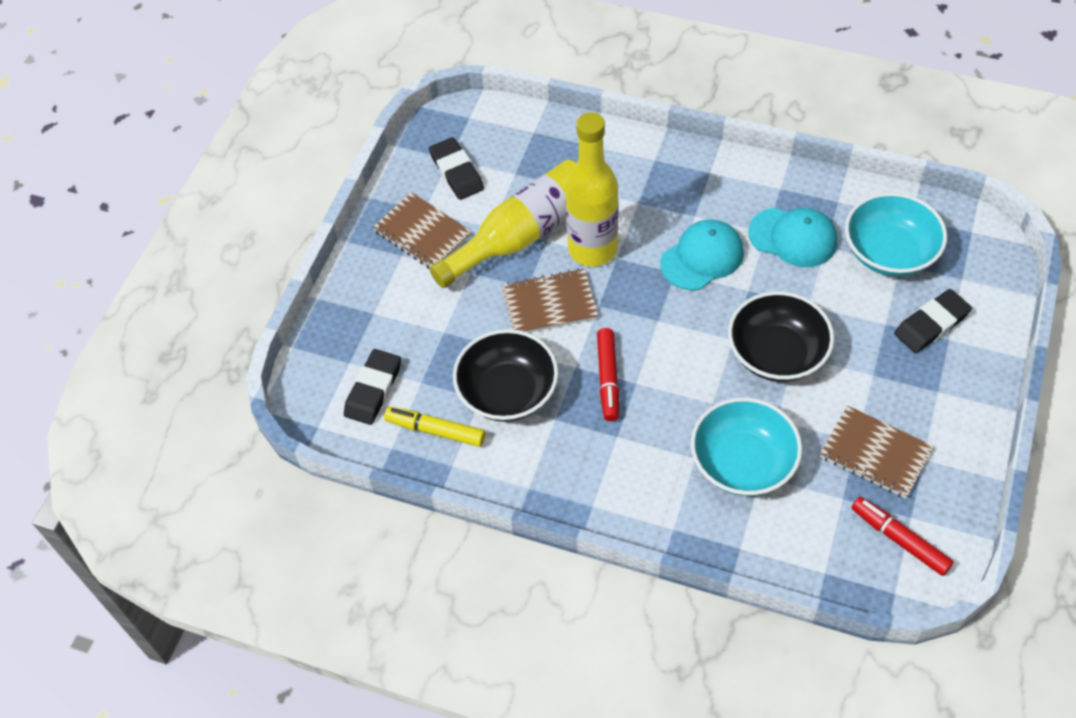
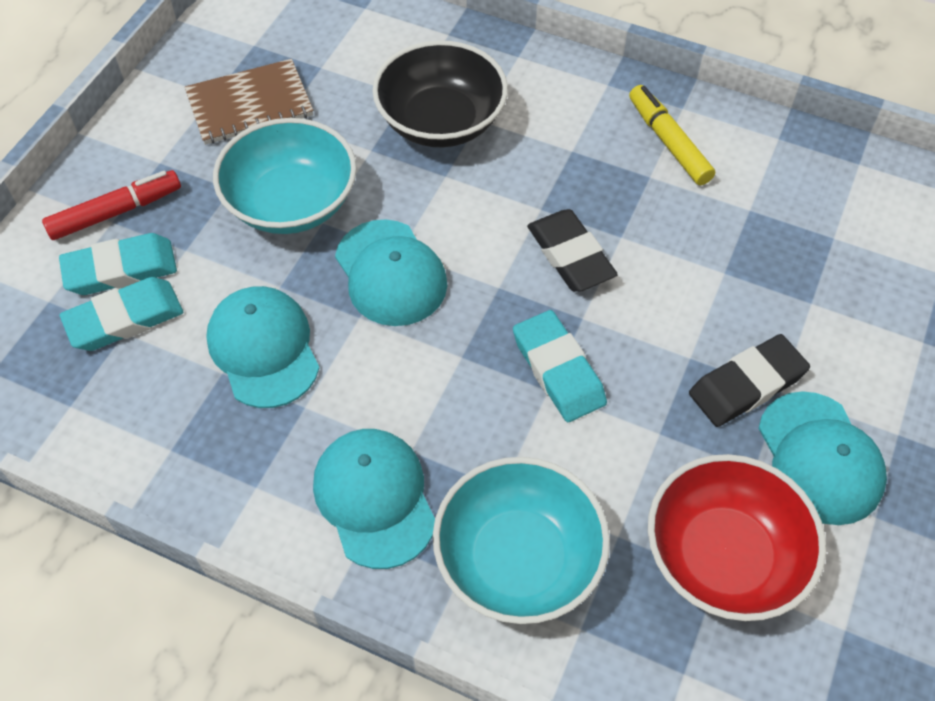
black bowl: [453,329,558,422] [728,291,834,382] = 2 -> [372,40,508,147] = 1
black eraser: [344,349,401,425] [429,137,484,200] [894,289,972,353] = 3 -> [527,209,618,292] [689,334,810,427] = 2
brown notebook: [373,192,472,269] [502,268,598,333] [820,406,934,498] = 3 -> [185,59,314,145] = 1
red bowl: none = 0 -> [648,454,826,621] = 1
red marker: [597,328,619,421] [852,497,954,576] = 2 -> [42,170,181,240] = 1
turquoise cap: [660,219,744,290] [748,208,838,267] = 2 -> [206,286,319,408] [313,429,435,569] [335,220,447,326] [758,391,887,525] = 4
turquoise eraser: none = 0 -> [59,233,177,295] [60,277,183,351] [513,310,607,422] = 3
yellow bottle: [429,160,578,288] [565,112,619,266] = 2 -> none = 0

